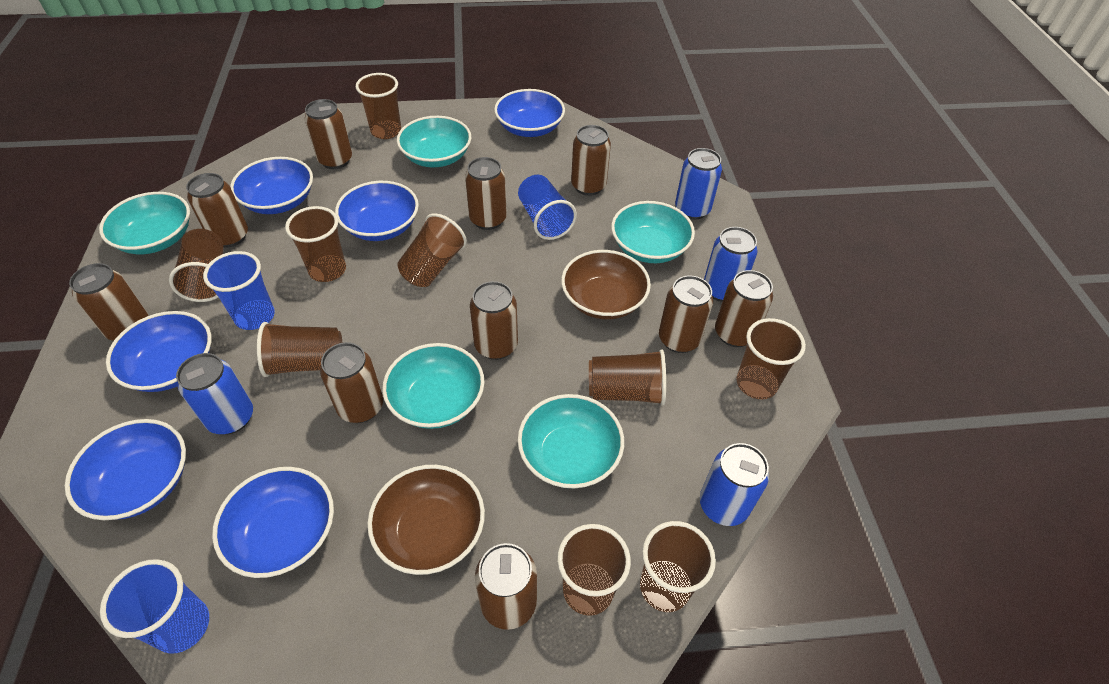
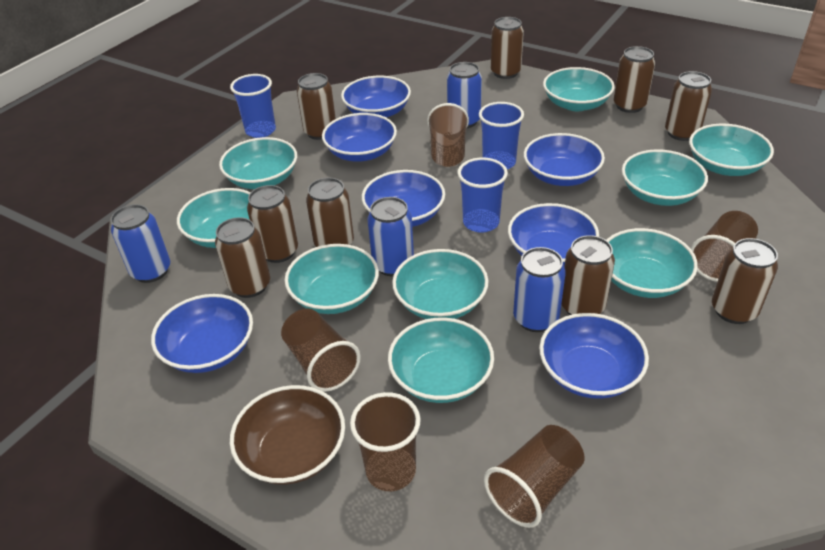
blue bowl: [65,419,186,520] [106,311,211,392] [212,467,334,578] [230,157,313,214] [335,181,419,241] [494,89,565,137] = 6 -> [151,294,253,373] [322,113,397,162] [341,75,411,118] [362,170,445,227] [508,203,599,266] [524,133,605,186] [539,313,649,399] = 7
brown bowl: [367,465,485,575] [561,250,651,319] = 2 -> [230,385,345,485] = 1
brown can: [69,263,148,341] [186,173,248,248] [305,99,352,169] [320,342,383,423] [465,157,507,230] [470,281,518,360] [475,543,537,630] [571,125,611,196] [659,276,713,353] [715,270,773,347] = 10 -> [215,217,270,298] [247,185,298,263] [297,73,336,140] [306,178,354,247] [491,17,524,79] [562,235,615,315] [614,46,655,113] [665,71,712,141] [712,238,778,324] = 9
brown cup: [169,229,223,302] [257,322,342,377] [285,206,346,282] [356,73,401,139] [397,213,467,287] [557,524,631,616] [589,349,666,406] [640,521,716,612] [737,318,806,400] = 9 -> [281,309,361,392] [350,392,421,491] [427,103,469,167] [484,425,585,528] [691,211,758,282] = 5
turquoise bowl: [99,192,190,254] [382,343,484,429] [397,116,471,167] [518,394,624,489] [611,201,695,263] = 5 -> [177,188,251,248] [219,137,297,189] [285,244,379,314] [388,318,494,403] [392,249,489,319] [543,67,615,111] [607,228,698,298] [622,149,708,206] [689,124,774,176] = 9

